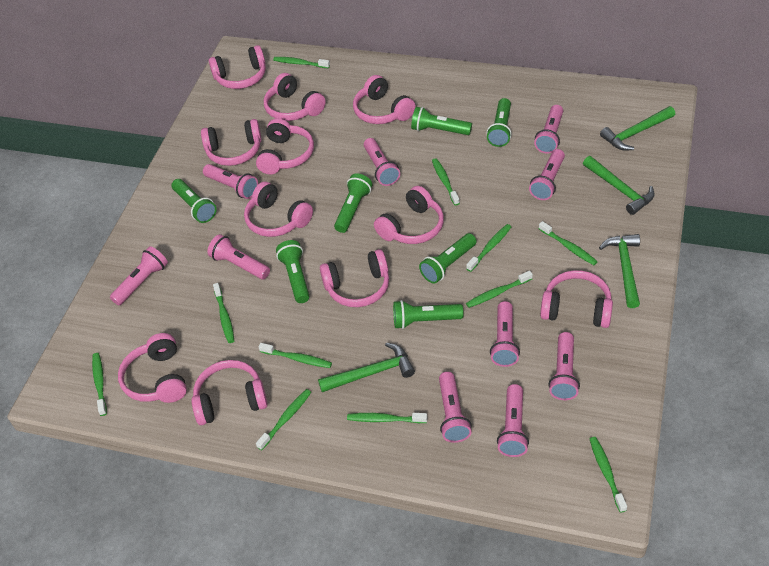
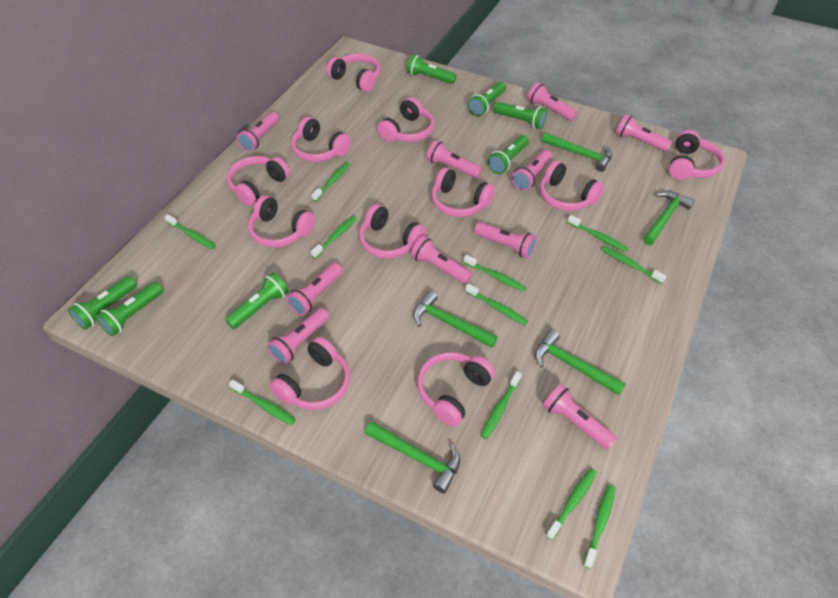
green hammer: [318,343,415,392] [583,156,654,215] [599,234,640,308] [600,106,675,150] = 4 -> [365,421,460,493] [413,291,498,348] [535,329,626,395] [542,133,612,172] [643,191,695,245] = 5

